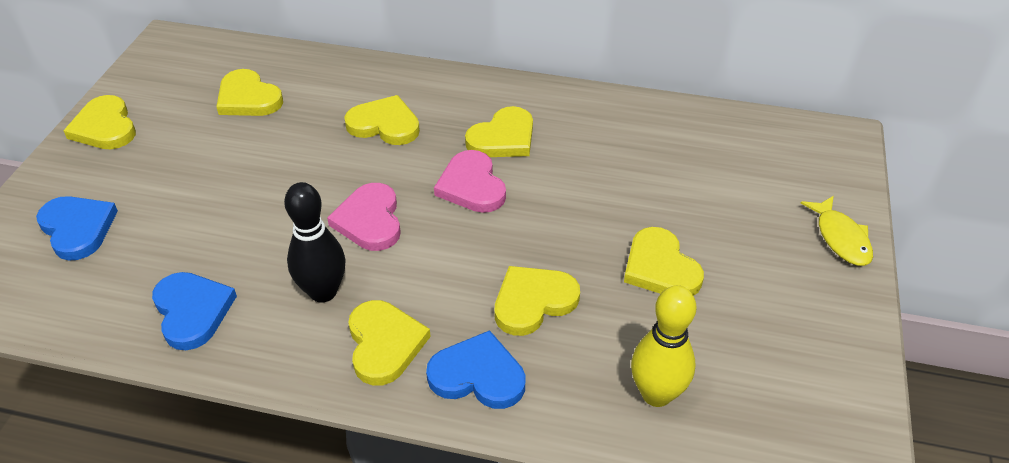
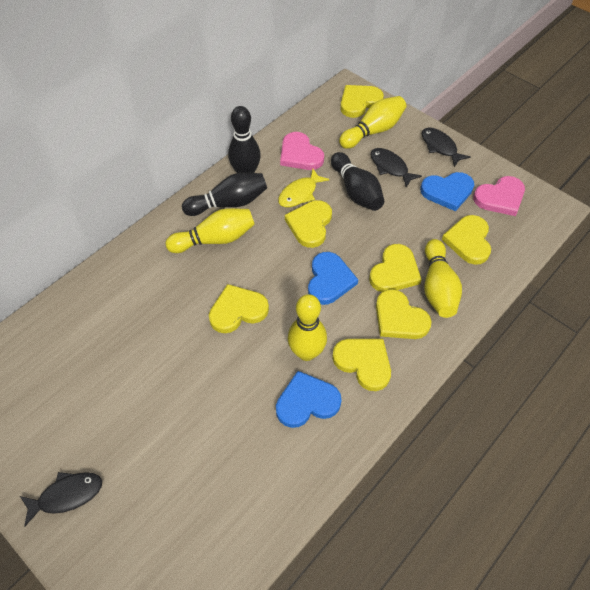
black bowling pin: [284,182,346,302] = 1 -> [182,173,267,216] [228,106,261,173] [331,152,384,211] = 3
black fish: none = 0 -> [20,472,102,527] [371,148,422,188] [422,127,470,167] = 3
yellow bowling pin: [631,285,696,407] = 1 -> [166,208,255,253] [288,294,327,361] [339,96,406,149] [424,239,462,318] = 4

